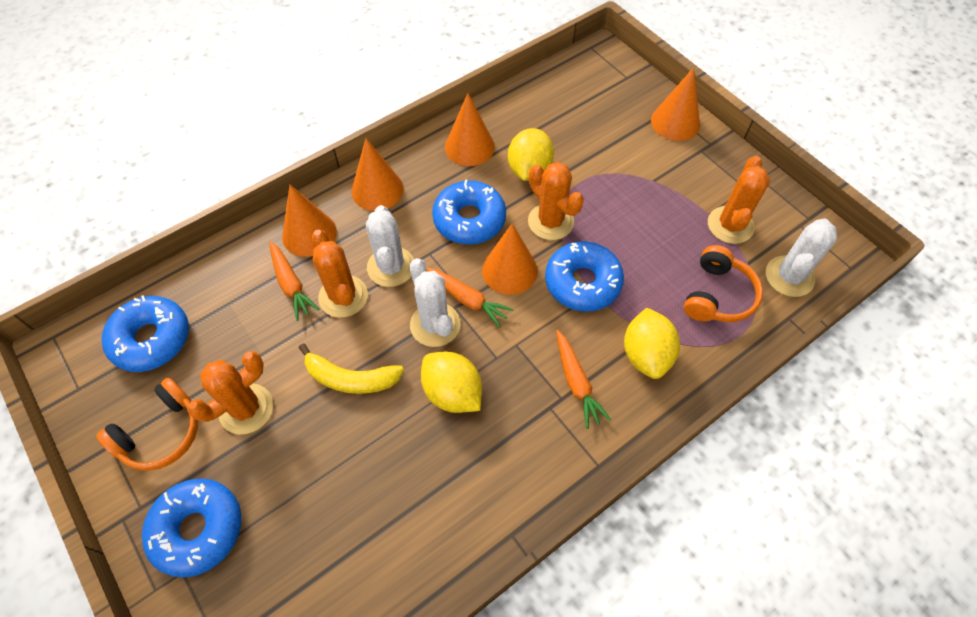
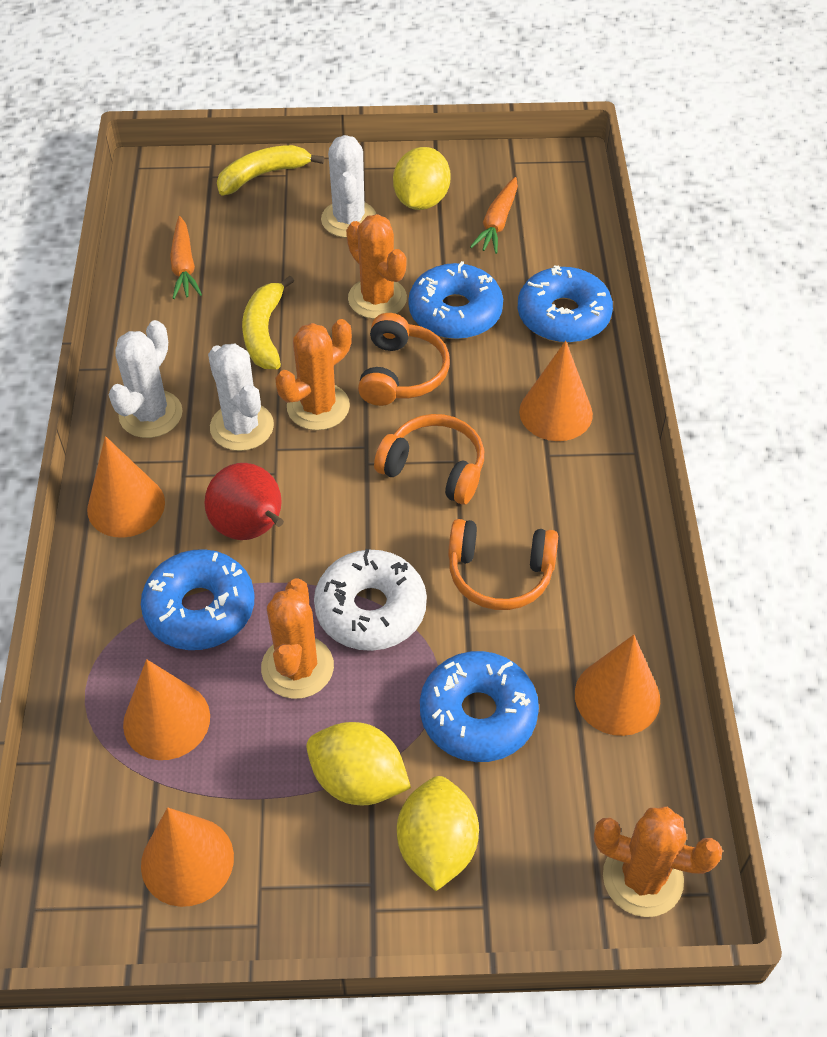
orange carrot: [269,241,319,321] [426,267,514,328] [556,330,611,429] = 3 -> [170,216,202,299] [470,177,518,254] = 2
orange headphones: [96,377,198,471] [684,245,763,322] = 2 -> [358,313,450,406] [374,414,484,505] [448,519,558,610] = 3
red pear: none = 0 -> [204,463,284,540] = 1
white donut: none = 0 -> [314,549,427,651] = 1
yellow banana: [299,344,404,394] = 1 -> [217,145,324,195] [242,276,294,369] = 2

